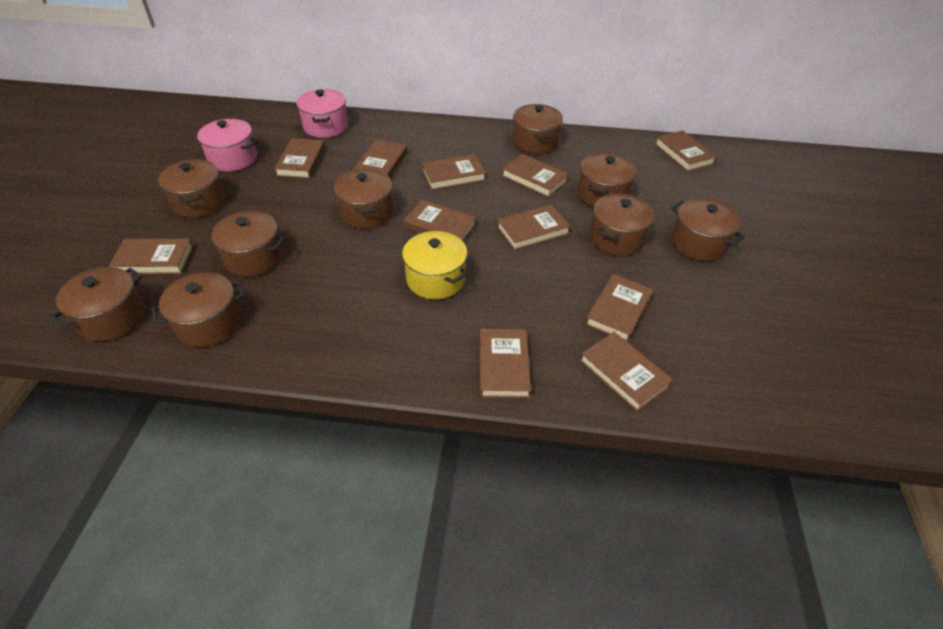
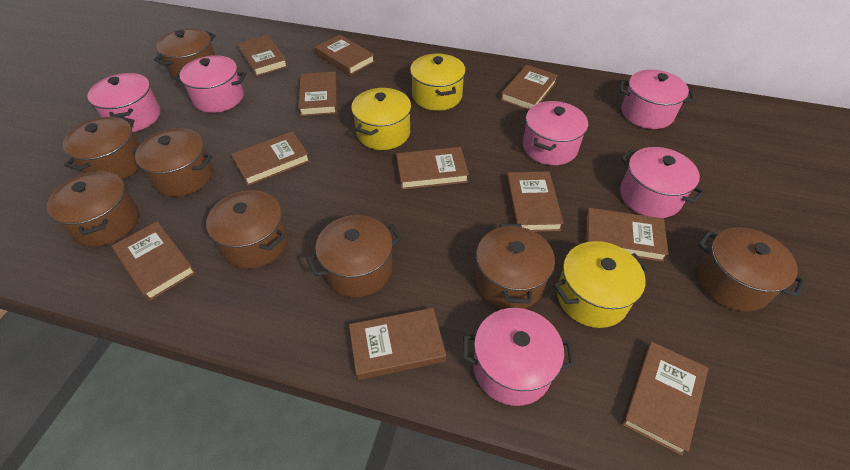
brown pot: [50,267,145,341] [151,272,245,348] [158,159,225,218] [207,211,285,277] [334,169,393,229] [513,104,563,154] [578,153,636,207] [590,193,654,256] [671,198,745,261] = 9 -> [47,170,139,246] [63,116,140,180] [132,128,213,197] [154,29,215,78] [206,190,288,269] [306,215,402,297] [475,223,555,309] [697,227,805,312] = 8
pink pot: [194,119,258,172] [297,89,348,138] = 2 -> [88,73,161,132] [174,55,246,113] [463,308,575,406] [523,101,588,165] [620,70,695,129] [620,147,705,218] = 6
yellow pot: [402,231,468,299] = 1 -> [351,88,411,150] [410,54,466,111] [554,241,649,328] = 3

